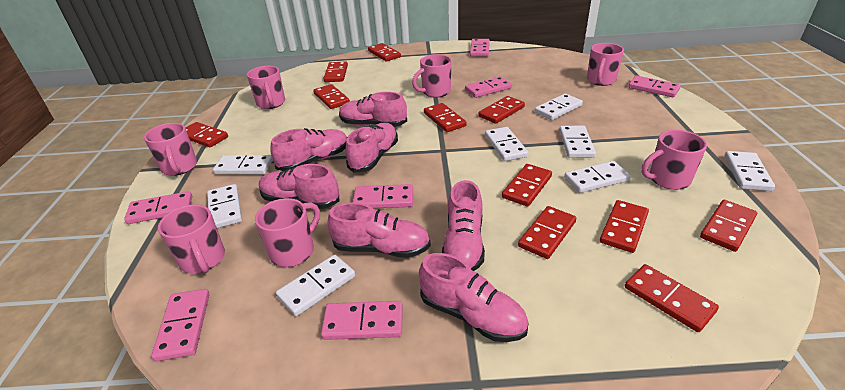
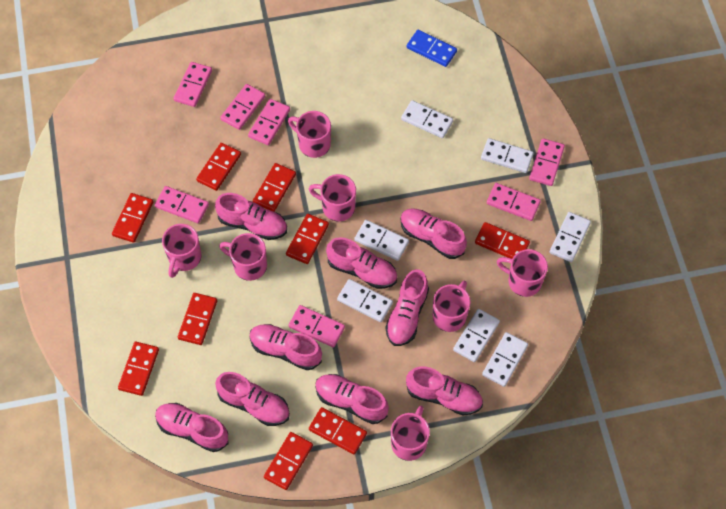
blue domino: none = 0 -> [407,30,457,67] = 1
pink shoe: [259,164,339,209] [270,128,347,171] [328,202,431,258] [339,92,407,127] [346,123,398,173] [419,253,528,342] [442,180,485,271] = 7 -> [155,403,228,452] [215,193,287,240] [215,372,290,426] [249,324,322,370] [315,374,389,424] [326,237,397,289] [386,269,429,346] [400,208,467,259] [406,367,483,416] = 9
red domino: [186,122,228,147] [313,84,350,109] [324,61,348,82] [368,43,401,61] [424,103,467,132] [478,96,525,124] [502,164,552,207] [518,206,576,259] [600,200,649,253] [625,264,719,332] [700,200,757,252] = 11 -> [112,193,153,243] [118,342,159,396] [178,293,217,345] [196,143,241,191] [253,163,296,211] [264,432,313,490] [286,214,329,264] [309,407,367,454] [475,222,530,259] = 9
white domino: [207,184,242,228] [213,155,273,174] [276,255,355,316] [485,127,529,161] [535,94,583,120] [559,126,596,158] [564,161,631,193] [725,151,775,191] = 8 -> [337,279,393,322] [354,220,409,261] [401,100,453,138] [453,309,500,362] [481,138,534,173] [482,332,528,387] [550,212,591,262] = 7

